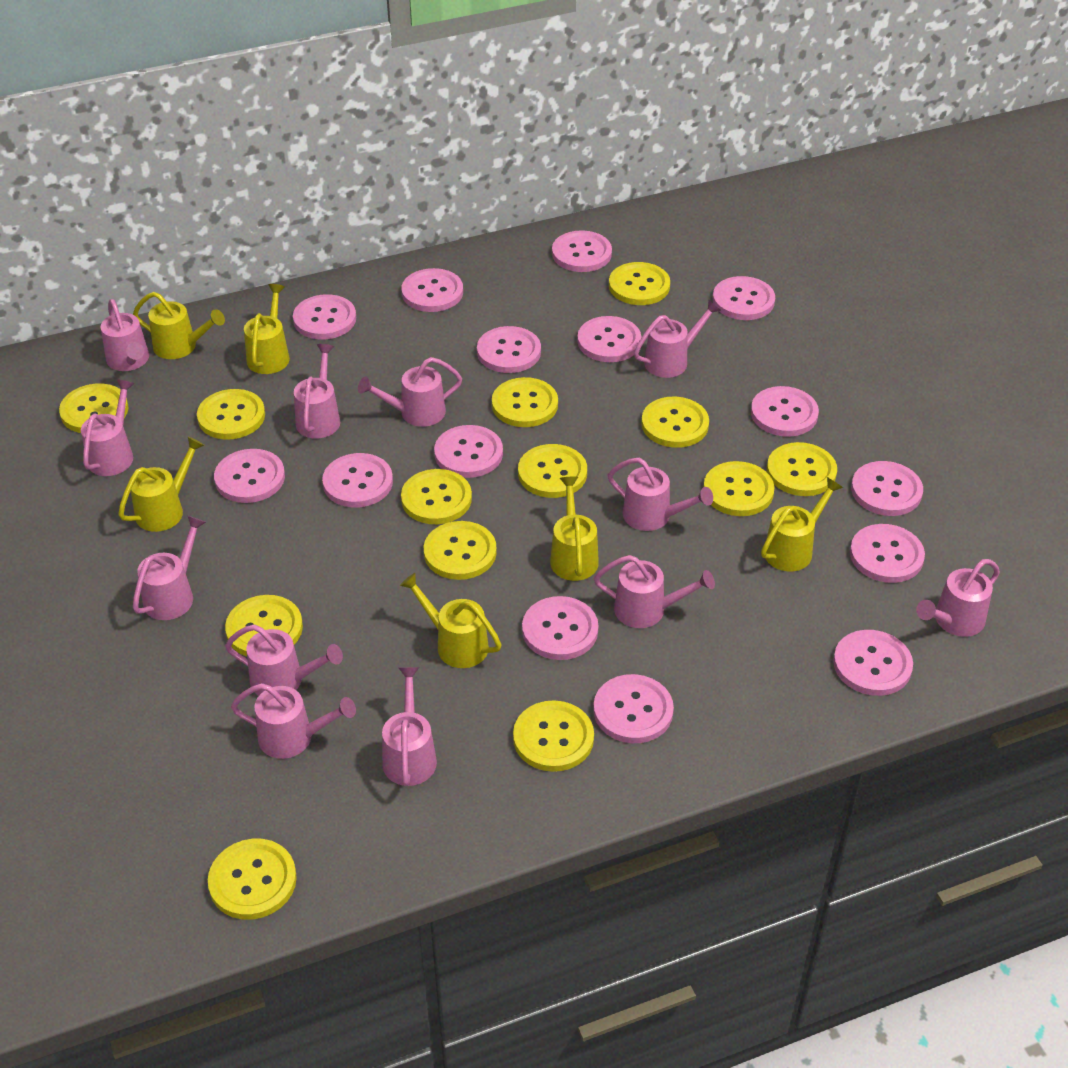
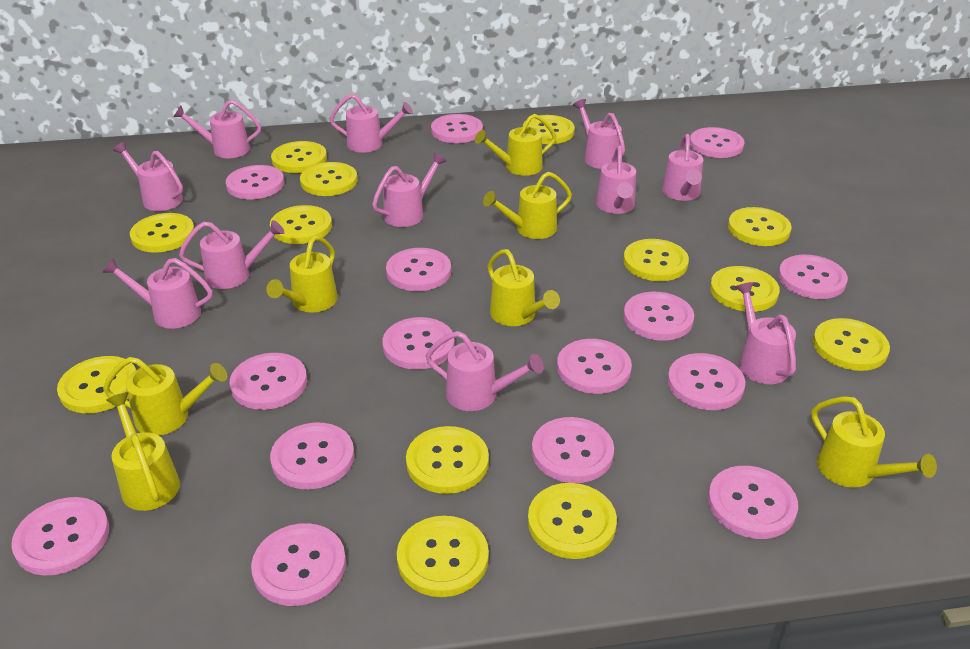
pink watering can: [81,379,135,476] [100,299,149,371] [133,516,206,620] [225,624,343,696] [231,683,356,759] [294,344,340,438] [358,357,462,427] [382,667,437,786] [594,555,715,628] [608,458,713,531] [634,300,721,378] [916,559,1000,637] = 12 -> [102,258,213,329] [113,142,183,211] [173,100,261,158] [179,220,285,289] [330,94,413,153] [372,153,446,227] [426,331,544,411] [573,99,625,169] [596,146,636,214] [662,134,703,201] [735,282,796,384] = 11
yellow watering can: [118,437,204,532] [133,292,225,359] [244,284,290,374] [400,573,502,668] [550,476,599,581] [761,477,843,572] = 6 -> [103,357,227,436] [106,392,180,511] [266,236,338,313] [475,114,556,176] [483,172,572,239] [488,249,560,326] [811,396,937,488] = 7

